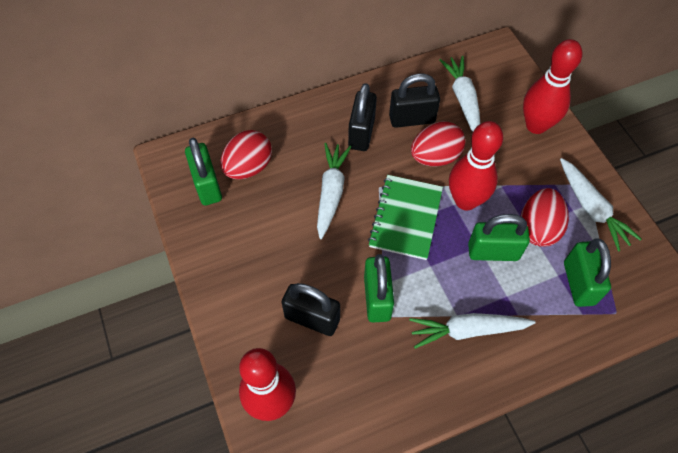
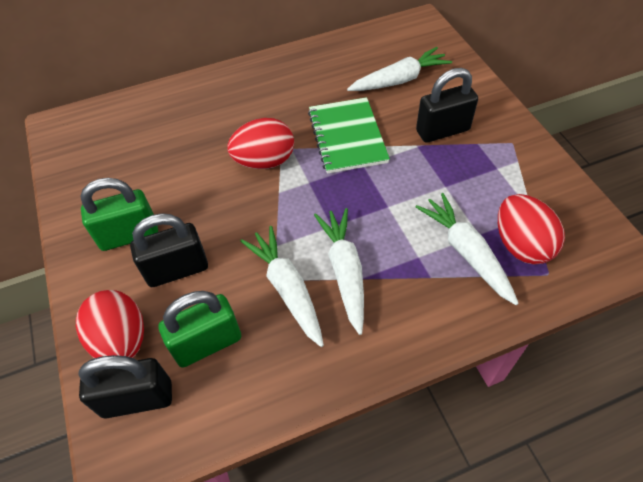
green padlock: [185,138,222,206] [364,254,394,322] [468,214,530,261] [564,238,611,307] = 4 -> [80,178,158,251] [158,291,241,368] = 2
red bowling pin: [239,348,296,421] [449,121,503,210] [523,39,582,134] = 3 -> none = 0

